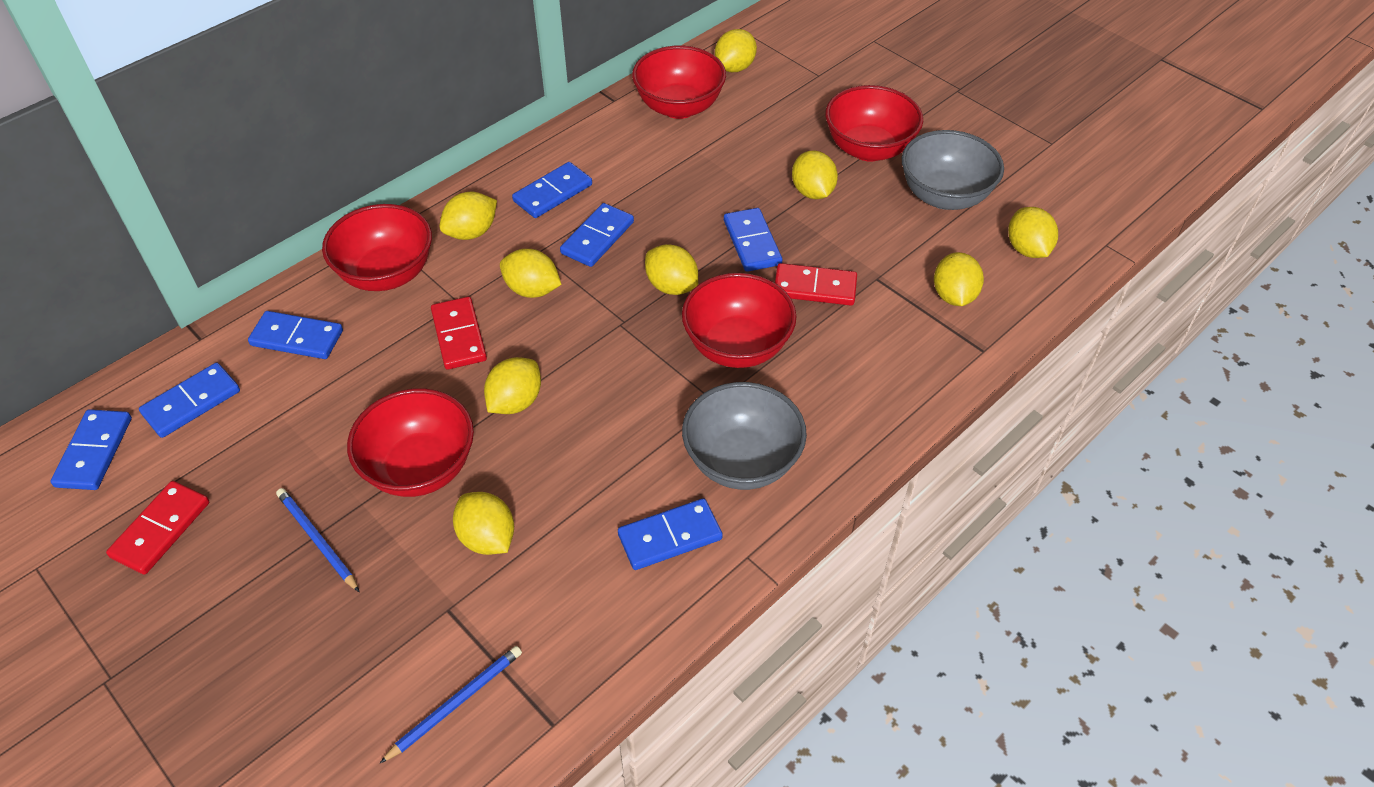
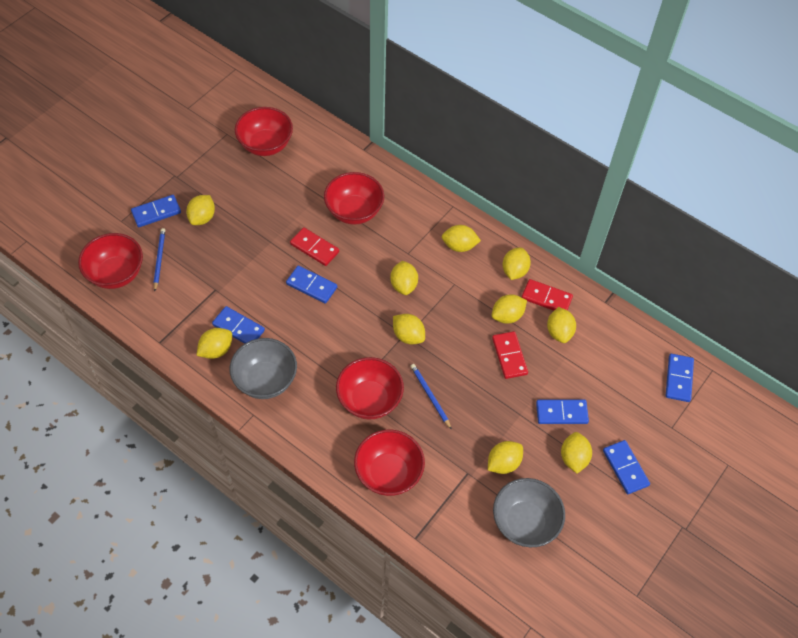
blue domino: [50,409,132,490] [139,363,240,438] [248,311,343,359] [512,162,592,218] [560,203,634,267] [618,498,723,570] [724,208,782,272] = 7 -> [131,195,181,227] [212,306,265,344] [286,266,337,303] [536,400,589,424] [603,440,650,494] [666,354,694,402] = 6
yellow lemon: [440,192,497,240] [453,492,514,555] [484,357,541,414] [500,249,562,298] [645,244,698,295] [715,29,757,72] [792,150,838,199] [934,252,984,306] [1008,207,1058,258] = 9 -> [186,195,215,225] [196,328,232,359] [390,261,418,295] [393,314,425,344] [441,225,481,252] [488,441,523,474] [492,294,527,324] [503,247,531,280] [547,307,576,343] [561,432,592,474] = 10

